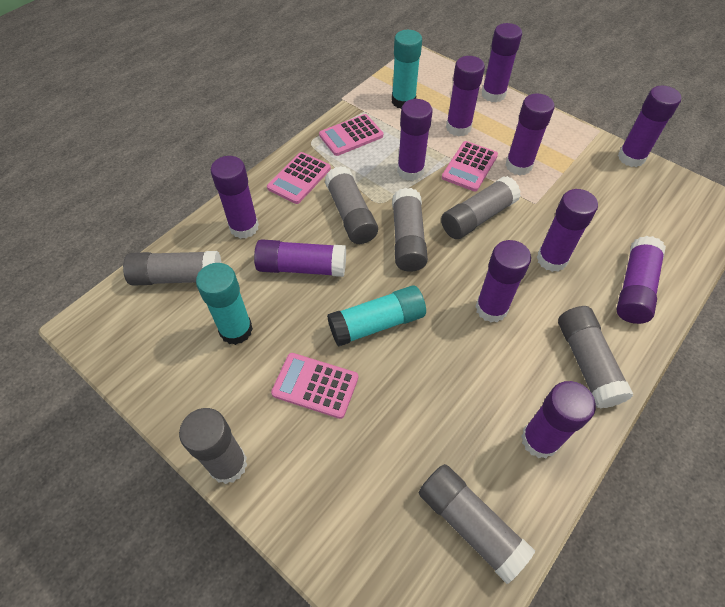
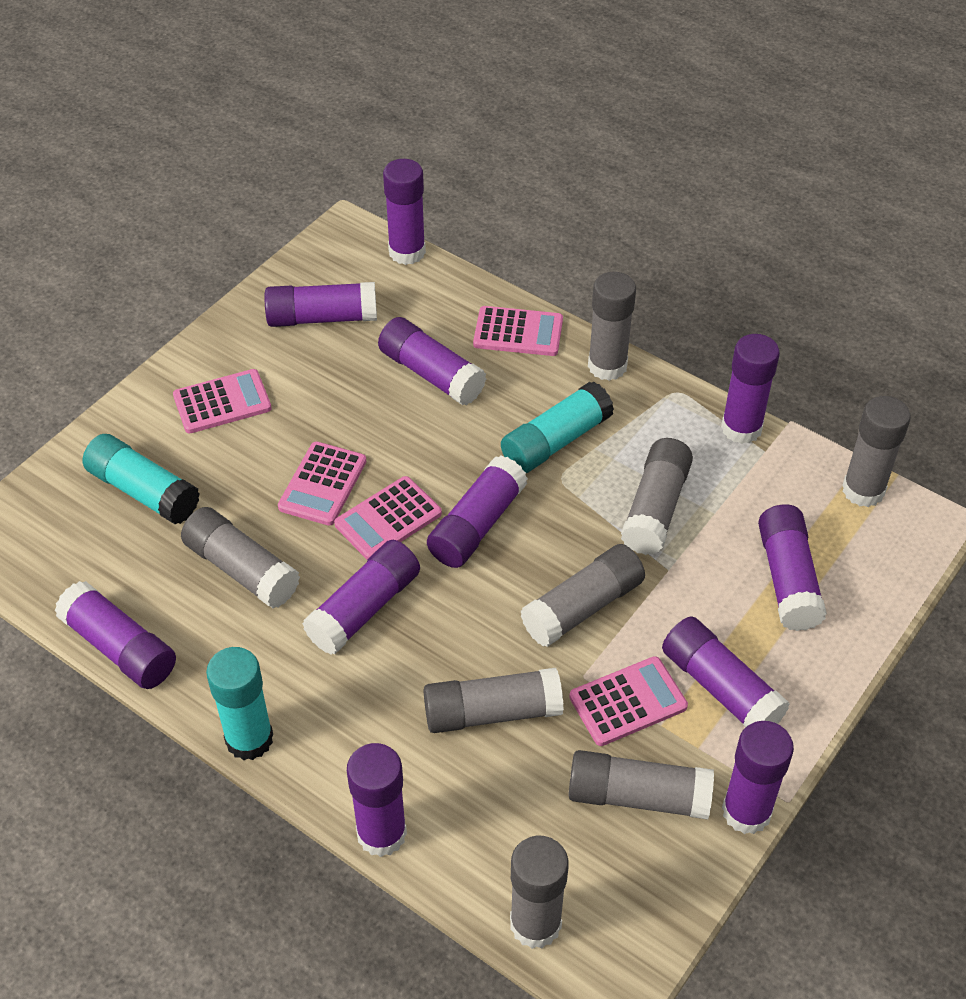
grey glue stick: [123,251,222,286] [179,408,247,484] [325,166,378,244] [392,188,428,272] [419,464,535,584] [441,176,521,239] [558,306,633,408] = 7 -> [181,507,300,608] [424,668,564,733] [510,836,569,949] [521,544,645,647] [568,750,714,819] [588,272,636,381] [621,438,693,555] [842,396,911,507] = 8
pink calculator: [267,152,331,204] [271,353,358,419] [319,114,383,156] [442,141,498,191] = 4 -> [173,369,272,434] [278,441,366,526] [334,476,442,560] [473,306,563,356] [569,656,688,746] = 5

